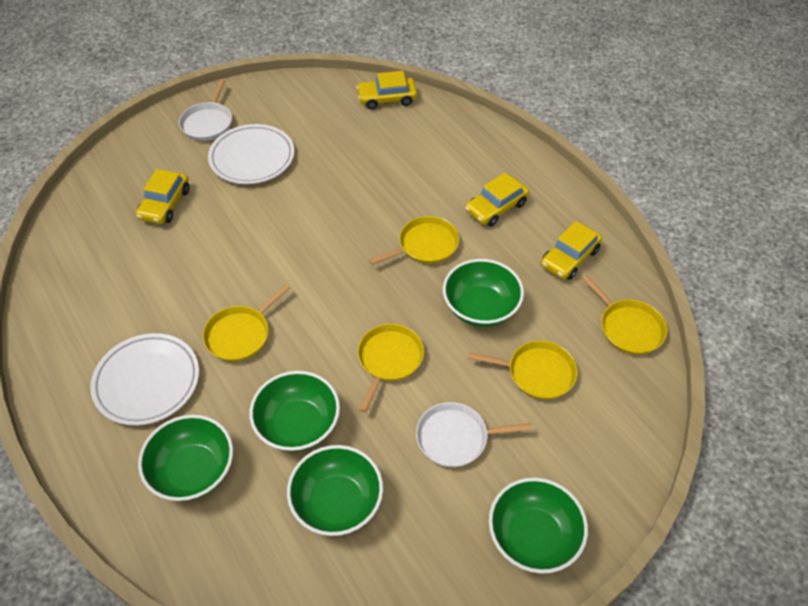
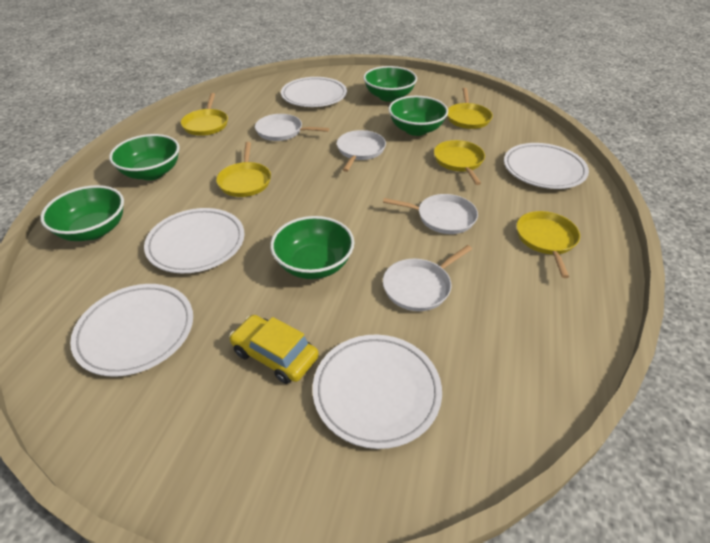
white pan: [179,79,232,141] [416,402,532,467] = 2 -> [255,114,329,141] [337,130,386,172] [383,194,478,234] [383,245,472,311] = 4
white plate: [90,333,199,426] [208,124,294,184] = 2 -> [70,284,193,377] [144,208,245,273] [281,77,347,107] [313,335,442,449] [504,143,589,189] = 5
yellow car: [136,169,190,224] [356,71,417,110] [465,173,529,226] [541,221,602,280] = 4 -> [229,315,319,384] = 1

